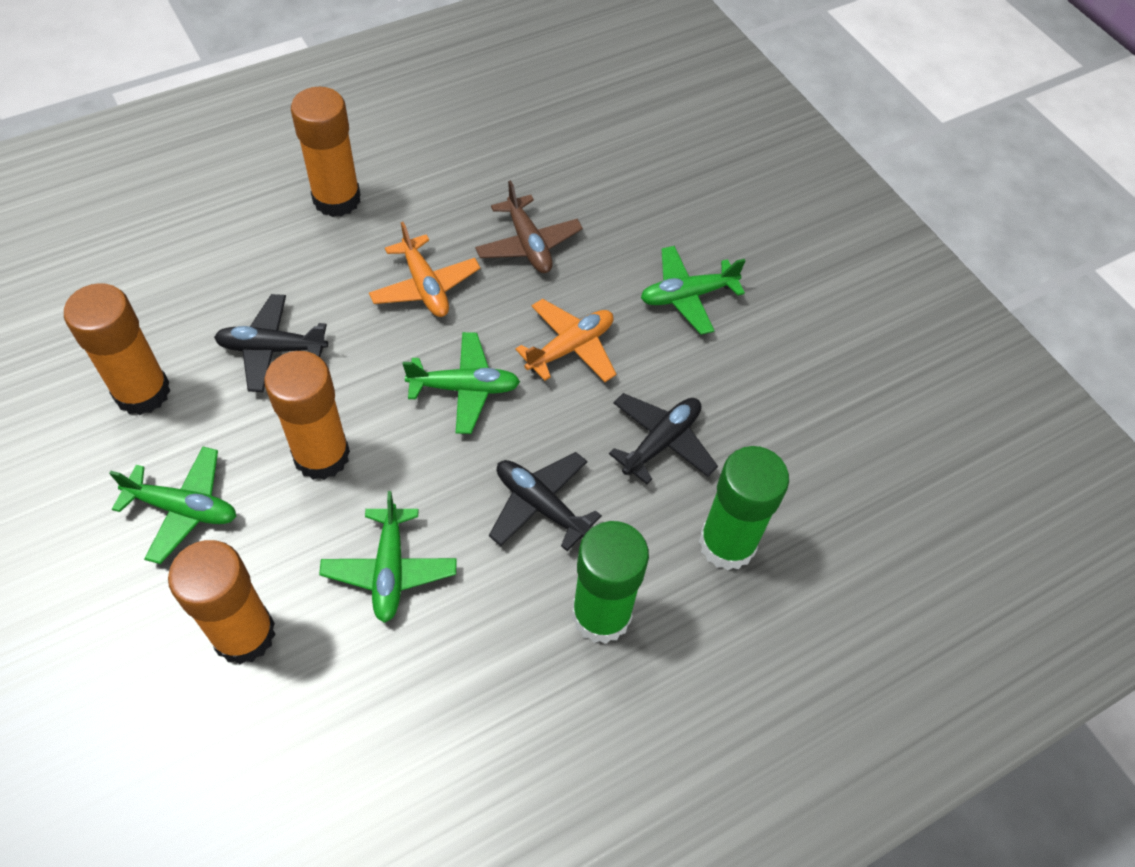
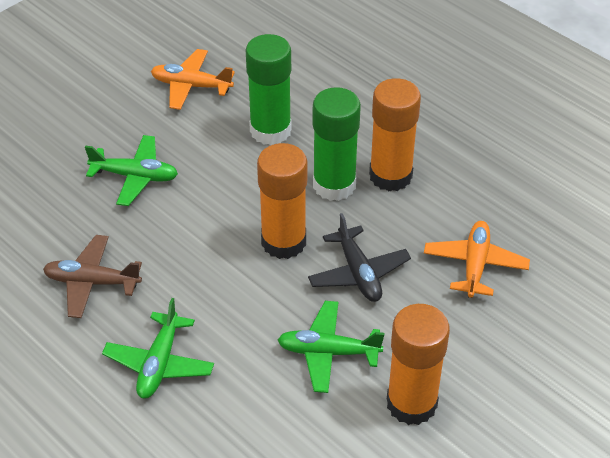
black plane: [214,294,328,392] [489,452,602,551] [609,393,718,484] = 3 -> [308,213,411,302] = 1
green plane: [109,447,237,564] [319,491,457,623] [403,332,520,434] [641,246,746,335] = 4 -> [85,135,178,206] [102,298,214,399] [278,301,384,393] = 3
orange glue stick: [64,283,171,415] [168,540,276,664] [264,351,350,480] [291,87,361,217] = 4 -> [257,143,307,259] [369,78,421,191] [387,304,450,425] = 3

